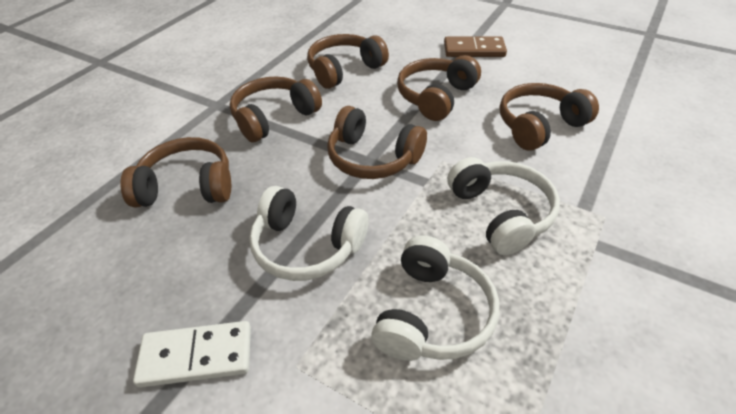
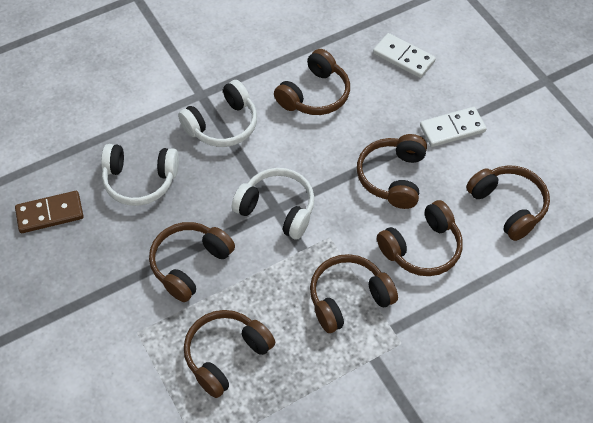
brown headphones: [121,137,231,207] [230,77,322,142] [307,34,389,89] [327,106,427,179] [397,55,481,121] [500,83,599,151] = 6 -> [149,222,235,302] [184,310,275,398] [274,49,350,115] [310,254,398,333] [357,134,427,209] [377,200,463,276] [466,165,550,241] = 7
white domino: [133,321,251,388] = 1 -> [373,33,436,78] [420,107,487,147] = 2

